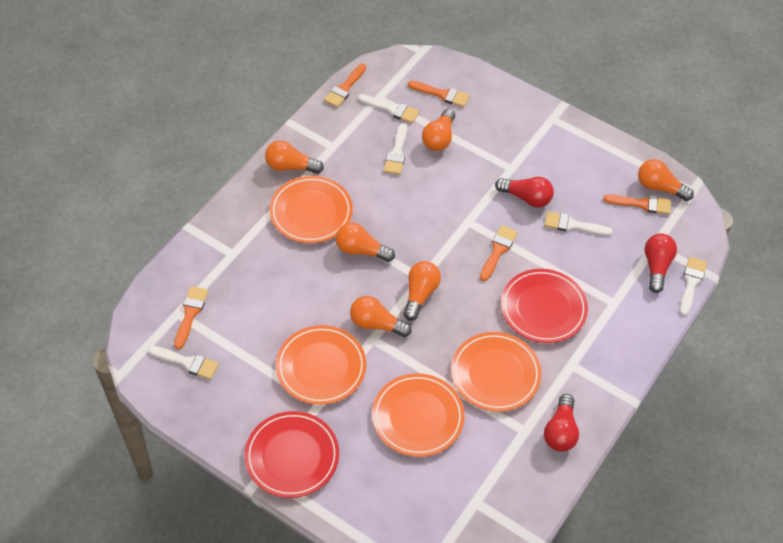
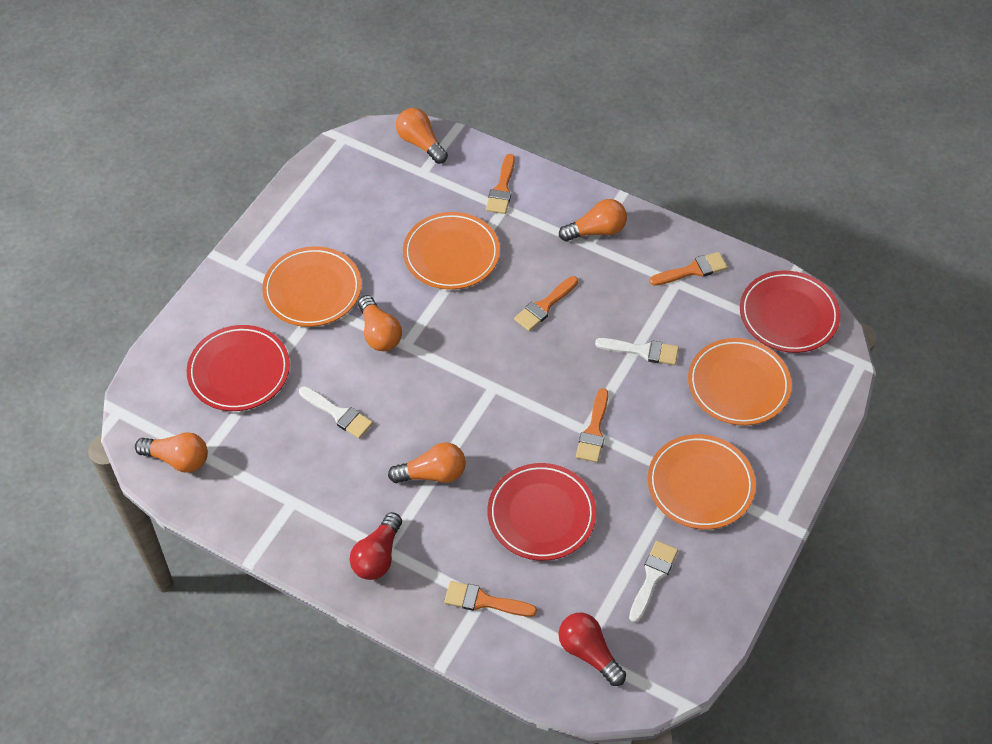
orange light bulb: [265,140,324,174] [336,223,395,262] [350,296,412,337] [403,261,441,321] [422,109,455,151] [638,159,694,201] = 6 -> [135,432,208,473] [358,295,402,351] [388,442,466,483] [396,108,448,164] [559,199,627,241] = 5
red light bulb: [495,177,554,208] [544,394,579,452] [644,234,677,293] = 3 -> [350,512,402,580] [559,613,626,686] = 2
red plate: [245,411,339,498] [501,269,588,343] = 2 -> [187,325,290,411] [487,463,597,561] [740,271,841,353] = 3
white brush: [148,346,219,380] [358,94,419,123] [384,123,407,175] [544,211,613,236] [680,257,707,316] = 5 -> [299,386,373,439] [595,338,679,365] [629,541,678,623] = 3

